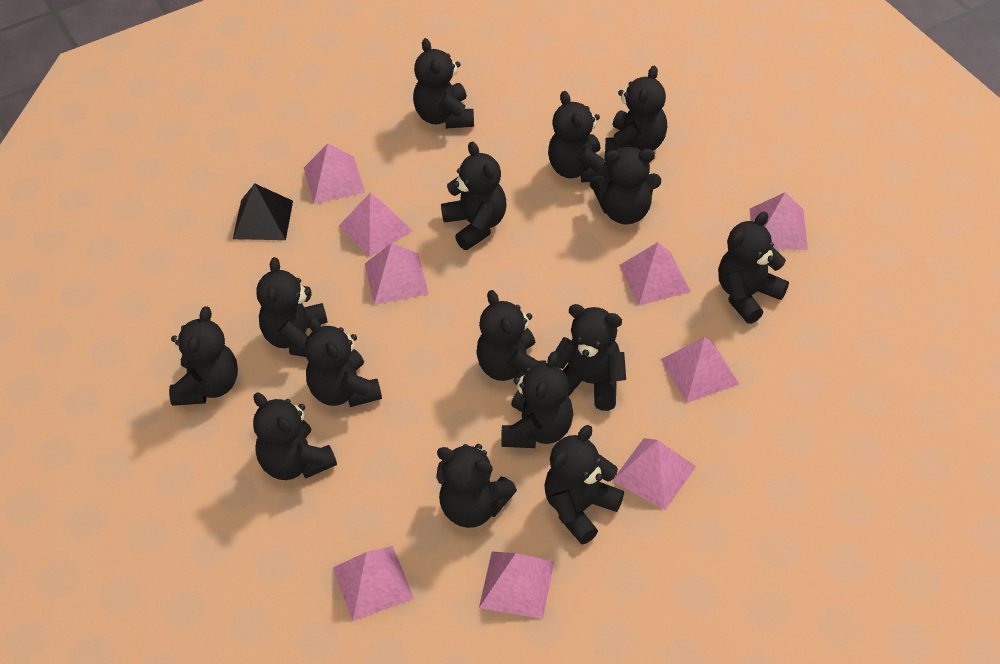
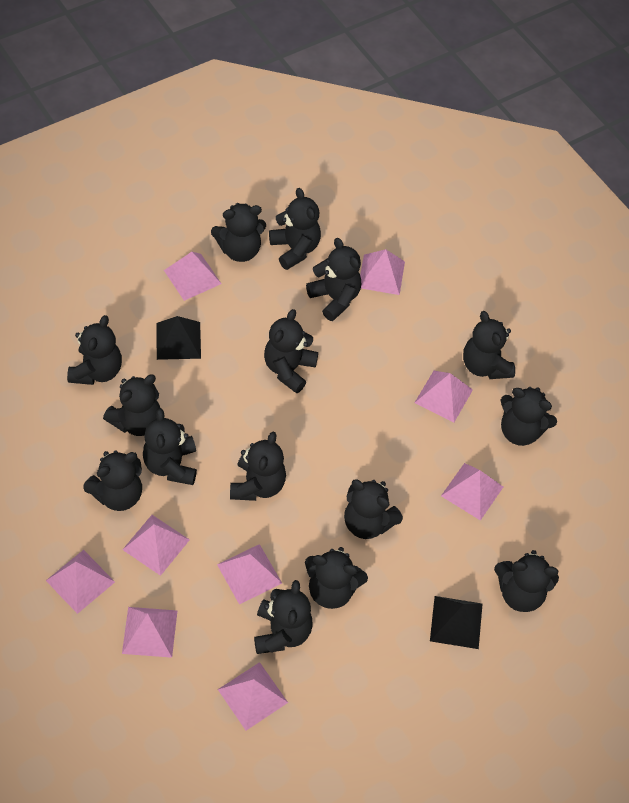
black pyramid: [233,184,293,240] = 1 -> [157,316,201,360] [430,596,483,649] = 2

